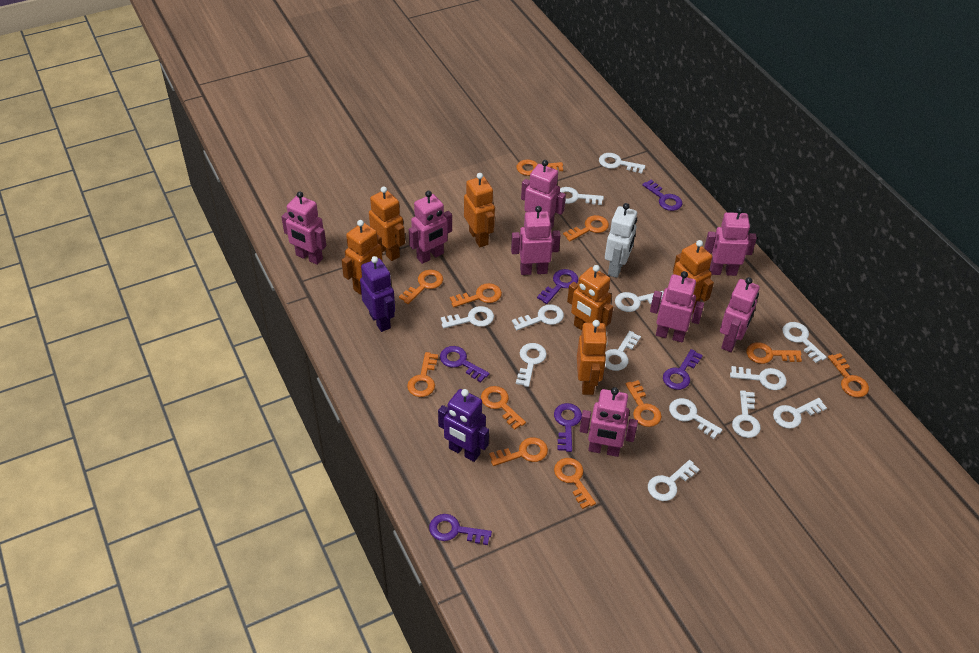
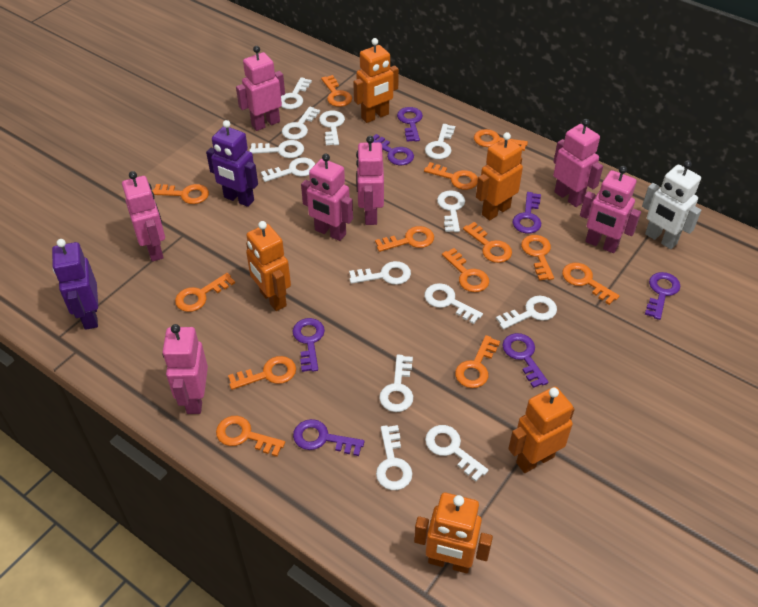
orange key: [399,270,443,304] [407,352,438,397] [450,283,502,307] [481,386,526,430] [489,437,548,466] [516,159,563,176] [554,458,596,509] [563,215,609,241] [626,380,662,427] [746,342,802,364] [828,353,869,398] = 11 -> [152,184,209,204] [175,273,235,312] [216,416,285,457] [228,356,296,390] [321,75,352,107] [375,226,434,252] [424,162,478,190] [442,248,489,292] [455,335,500,388] [463,222,512,263] [474,129,528,151] [521,235,554,280] [562,263,619,305] = 13
orange robot: [341,220,383,295] [369,186,405,261] [464,173,495,247] [567,265,613,330] [577,320,608,395] [673,240,714,314] = 6 -> [246,221,291,311] [353,38,399,123] [414,493,493,574] [476,132,523,221] [508,387,575,473] = 5
pink robot: [281,191,326,265] [409,191,452,264] [511,206,561,275] [521,160,566,229] [580,387,638,457] [650,271,704,342] [704,207,757,276] [720,277,760,352] = 8 -> [122,171,165,262] [162,324,208,414] [236,46,285,131] [301,154,353,241] [356,136,384,225] [553,119,603,207] [580,166,641,253] = 7
purple key: [429,514,492,545] [440,346,490,382] [537,269,578,304] [554,403,582,452] [642,180,683,211] [663,349,703,390] = 6 -> [293,318,325,372] [293,419,364,456] [373,134,414,165] [397,107,423,142] [502,333,548,388] [512,192,541,234] [645,272,680,320] = 7

